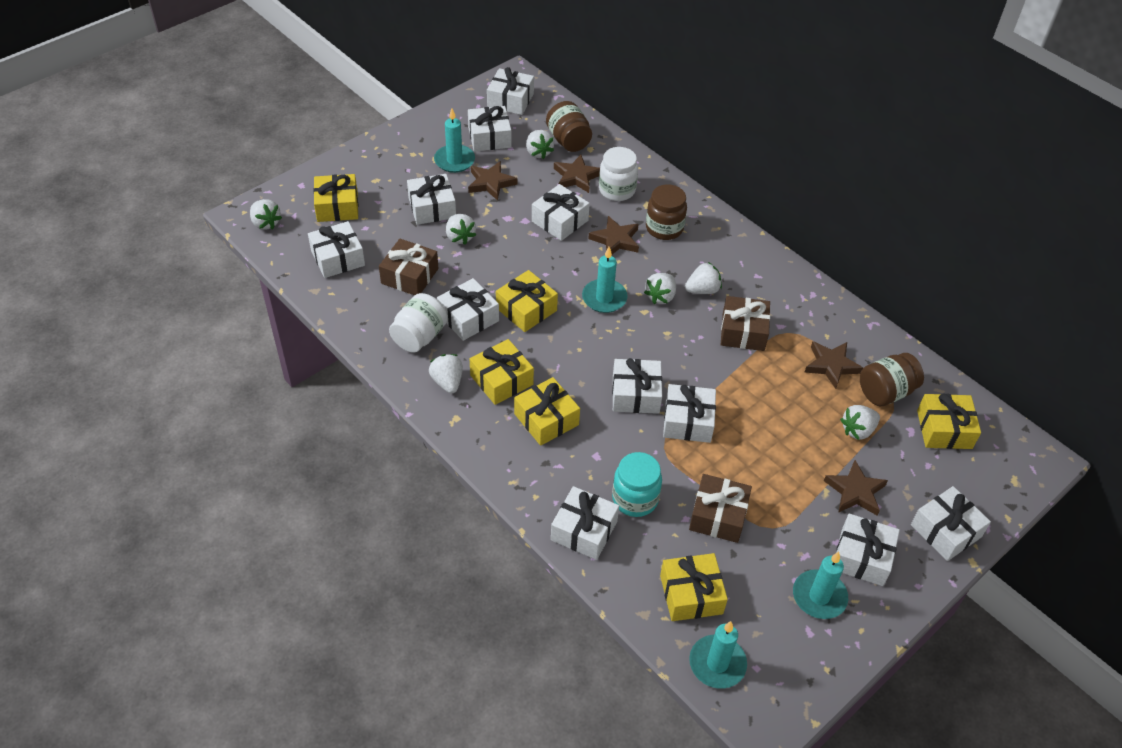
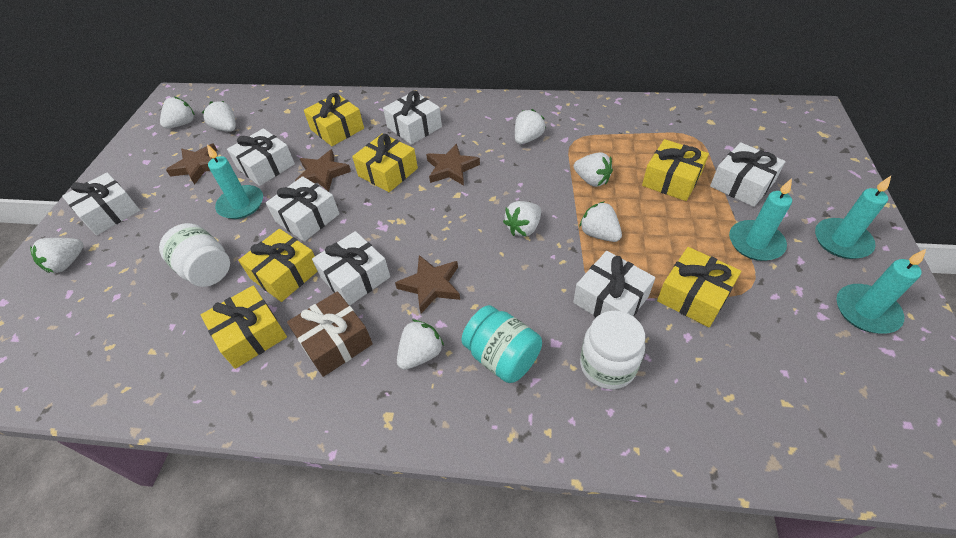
brown gift: [379,239,439,295] [689,474,752,543] [721,296,770,351] = 3 -> [287,291,373,377] = 1
brown jar: [546,101,592,152] [646,184,687,240] [860,353,924,406] = 3 -> none = 0
brown star: [468,161,518,201] [554,155,600,193] [588,216,639,254] [805,341,863,389] [824,460,888,516] = 5 -> [166,144,217,185] [295,149,351,192] [395,255,460,314] [426,143,480,185] = 4
white gift: [308,221,365,278] [407,174,456,225] [437,278,499,341] [468,106,511,152] [487,67,534,115] [532,184,590,241] [551,486,619,560] [612,358,662,414] [663,384,716,443] [836,514,900,586] [911,486,991,561] = 11 -> [62,173,140,235] [227,128,295,186] [266,176,340,242] [312,231,390,306] [383,90,442,145] [573,251,655,317] [710,142,786,207] = 7
white strawberry: [250,199,282,229] [429,354,463,394] [446,214,476,245] [526,130,554,159] [644,273,676,304] [685,262,722,294] [840,405,880,440] = 7 -> [30,238,84,273] [160,96,195,129] [202,101,236,132] [397,320,444,370] [503,201,541,237] [515,109,545,144] [574,152,613,187] [579,201,622,242] = 8

